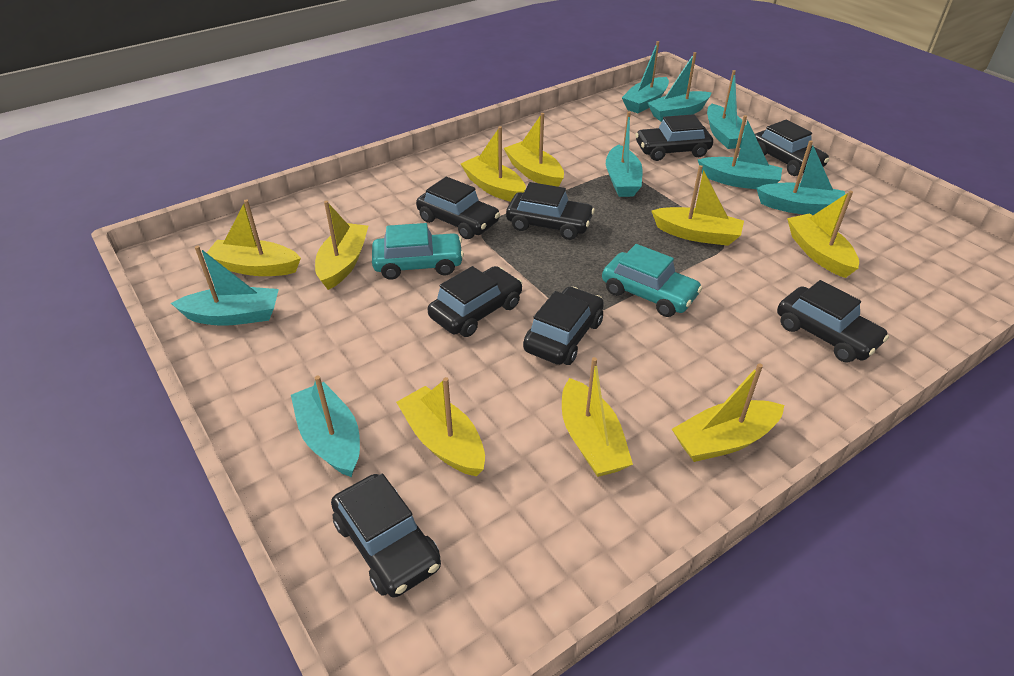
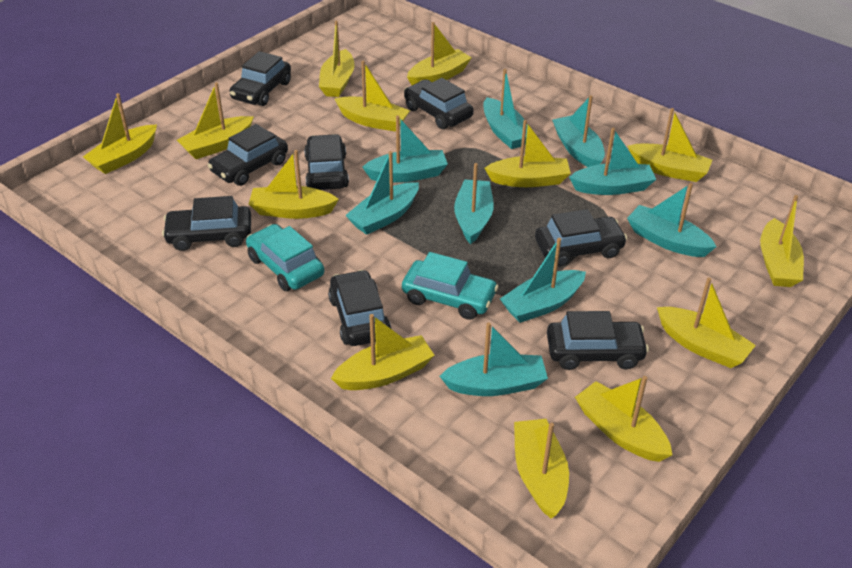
turquoise boat: [171,246,279,326] [291,376,360,477] [606,112,643,197] [622,41,669,113] [648,52,712,122] [698,115,782,189] [707,70,746,149] [756,140,845,215] = 8 -> [345,151,419,235] [362,115,448,183] [440,322,548,396] [454,163,494,244] [483,69,528,149] [500,238,586,323] [552,95,605,167] [569,128,656,195] [627,183,717,257] = 9
yellow boat: [207,199,301,276] [315,201,368,290] [396,377,485,476] [461,126,526,202] [504,113,564,187] [562,357,633,477] [651,165,744,246] [672,363,784,462] [787,191,859,278] = 9 -> [83,93,157,174] [177,82,254,159] [249,150,339,219] [319,21,355,97] [331,314,435,390] [335,61,410,132] [407,22,472,85] [484,120,571,187] [514,419,569,519] [575,376,672,462] [628,108,712,182] [657,278,756,368] [760,195,804,287] = 13

